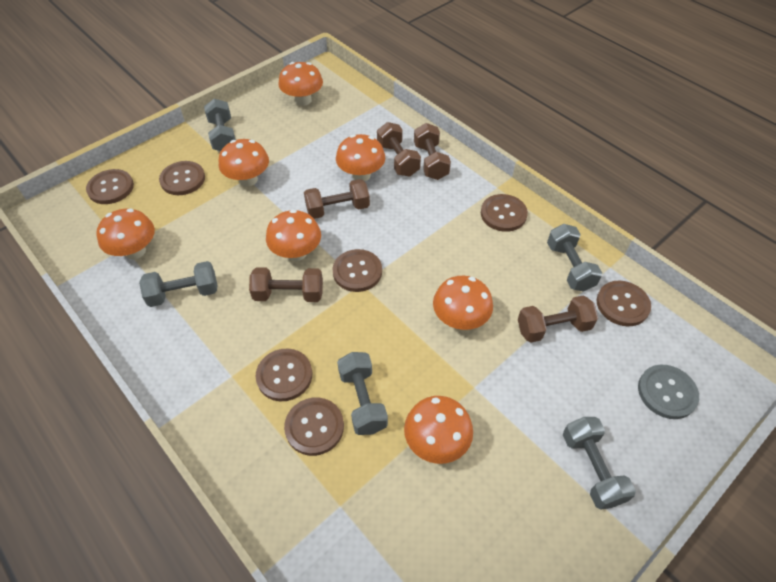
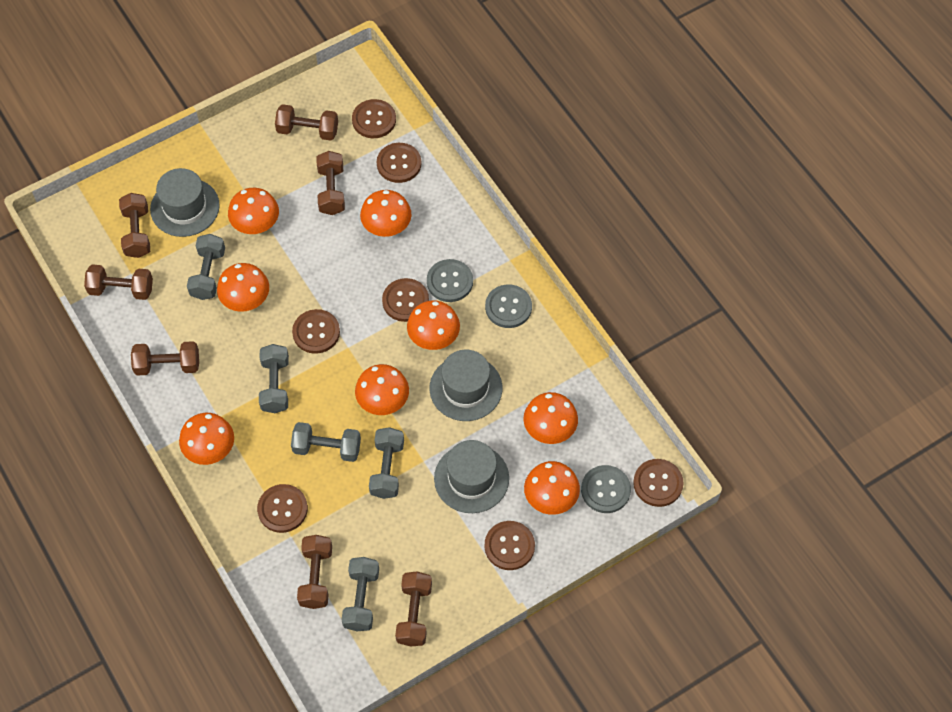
brown dumbbell: [249,267,323,302] [304,179,370,219] [377,122,421,177] [414,123,451,180] [518,295,598,343] = 5 -> [84,264,153,300] [119,193,150,258] [131,341,199,375] [275,104,338,141] [297,535,332,609] [316,151,345,215] [395,572,432,647] = 7
grey button: [638,365,699,419] = 1 -> [427,259,473,302] [485,284,532,328] [581,465,631,513] = 3
grey hat: none = 0 -> [150,168,220,237] [429,350,502,421] [434,440,509,513] = 3
orange mushroom: [96,209,155,259] [219,139,269,187] [266,209,321,261] [278,62,323,106] [336,134,385,181] [404,396,473,464] [433,276,493,330] = 7 -> [179,413,234,465] [217,263,269,312] [228,188,279,234] [355,364,409,415] [360,190,411,237] [407,300,460,350] [524,392,578,444] [524,461,580,515] = 8

